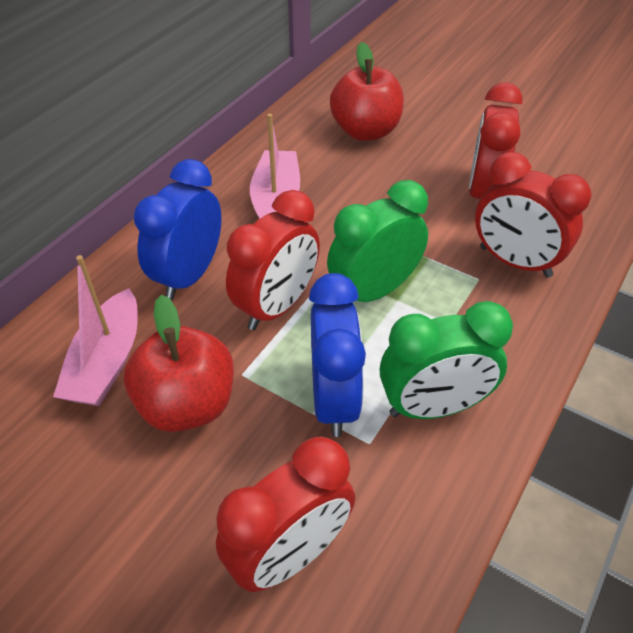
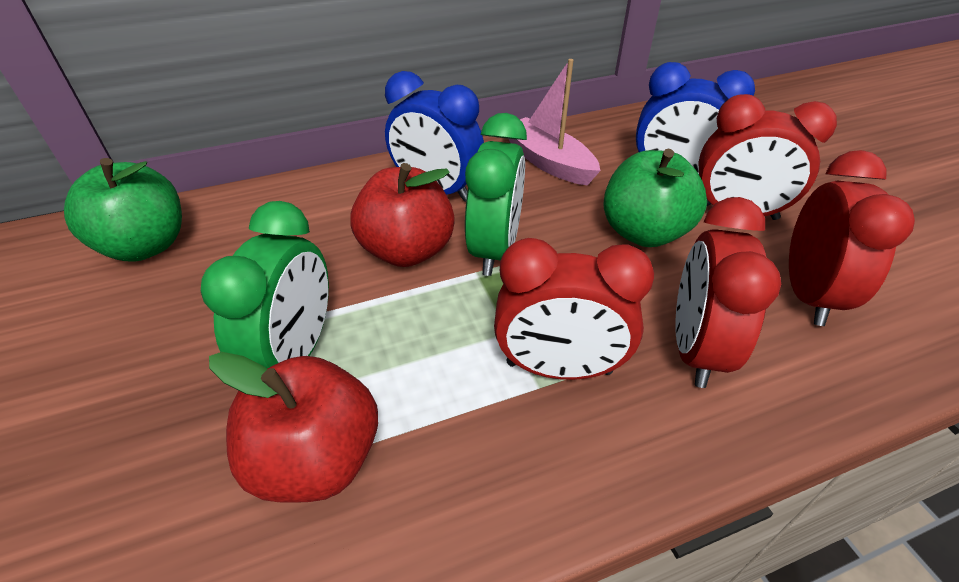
green apple: none = 0 -> [64,158,182,262] [603,149,707,247] = 2
pink boat: [53,255,138,406] [250,113,300,218] = 2 -> [509,59,600,186] = 1

